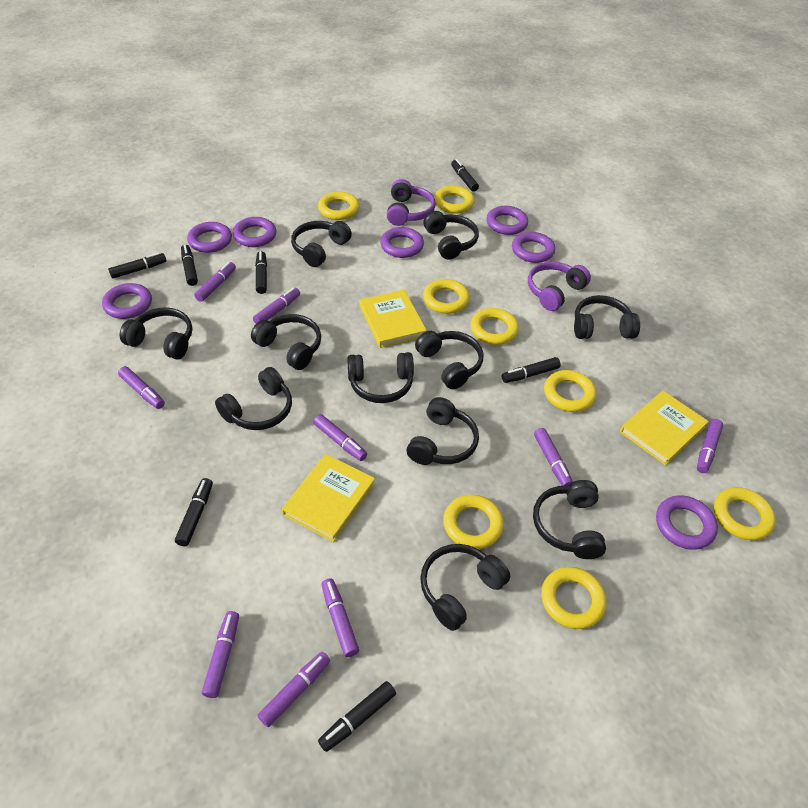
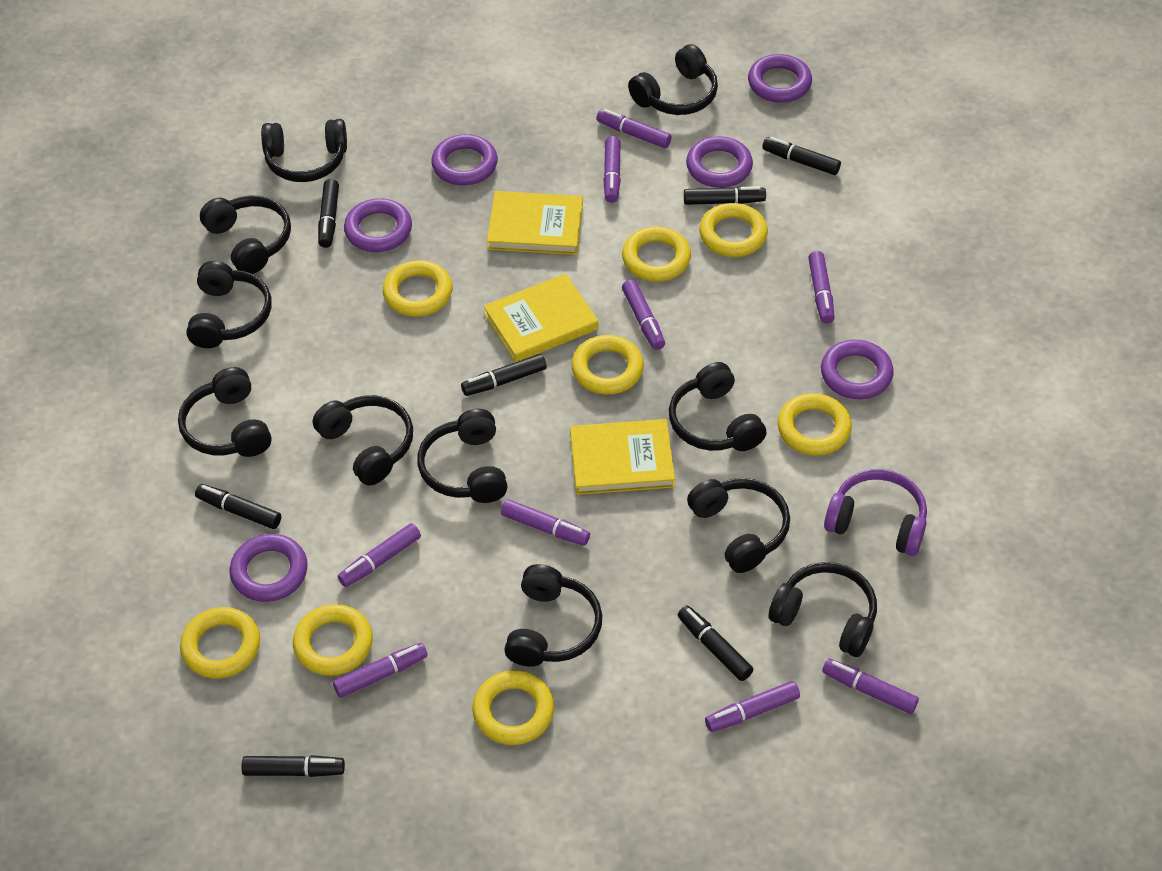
purple headphones: [387,179,436,226] [528,262,591,311] = 2 -> [824,469,927,556] = 1
purple ring: [102,283,152,319] [187,222,232,253] [233,217,277,247] [380,227,424,258] [487,206,528,235] [512,232,555,263] [656,495,718,550] = 7 -> [229,534,308,602] [344,198,412,252] [431,134,498,186] [686,136,753,188] [748,54,812,103] [821,340,894,399] = 6

